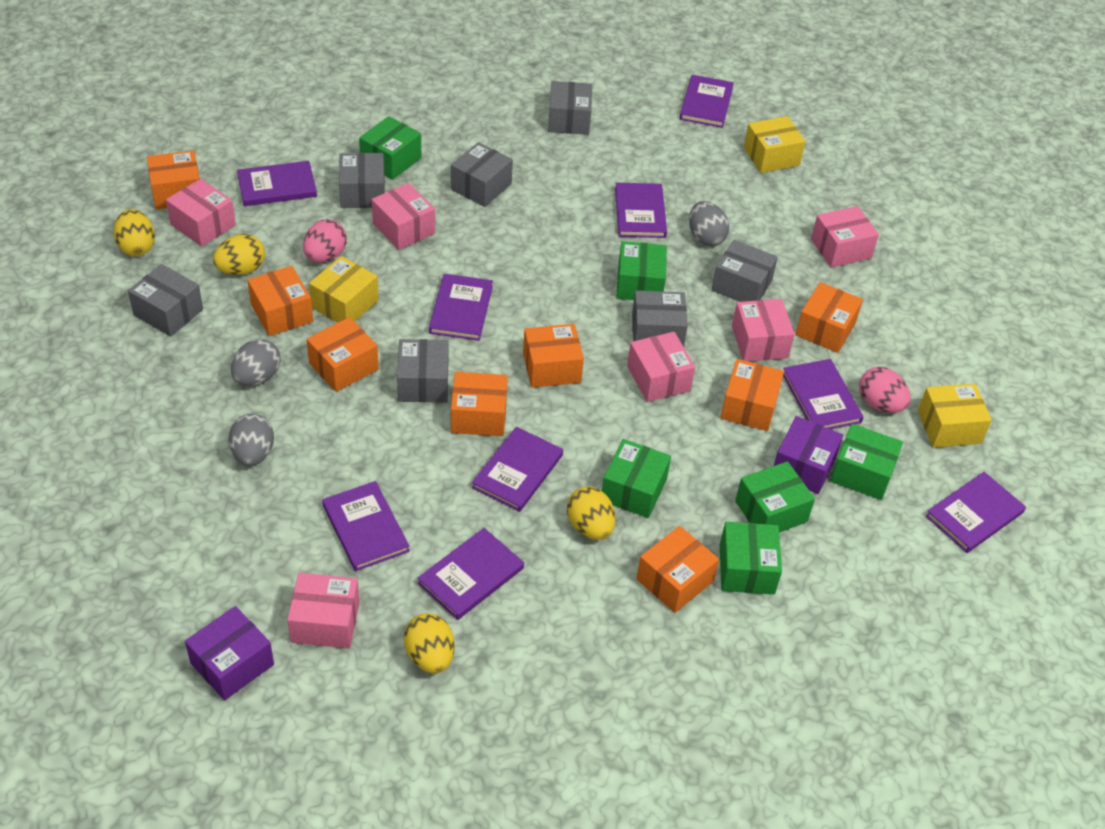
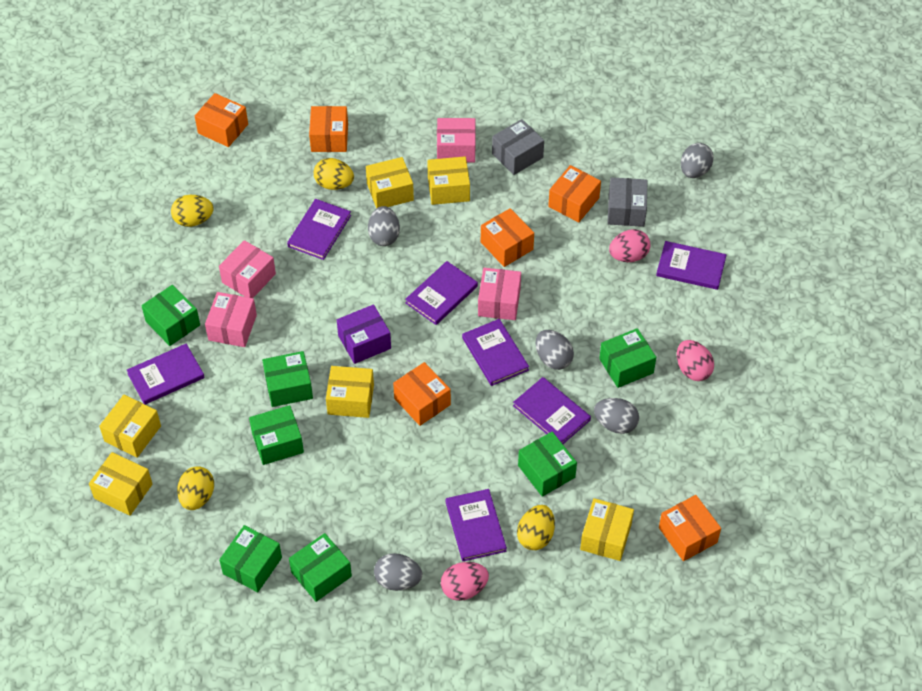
green box: [359,116,421,180] [602,439,671,518] [616,241,667,300] [720,522,782,594] [735,461,815,533] [830,424,903,500] = 6 -> [141,285,200,346] [219,525,282,592] [249,405,304,465] [262,351,313,407] [289,533,352,602] [518,432,577,497] [599,328,656,388] = 7
grey box: [128,264,203,337] [339,153,385,208] [397,339,448,403] [451,142,513,207] [548,81,592,135] [632,291,688,347] [712,240,778,302] = 7 -> [492,119,544,175] [608,177,647,227] = 2
grey egg: [228,414,274,466] [231,339,281,386] [689,201,729,246] = 3 -> [368,206,400,246] [374,553,422,591] [536,330,574,370] [594,398,639,434] [681,143,714,178] = 5
orange box: [147,150,200,209] [247,266,313,336] [307,317,379,392] [451,372,508,436] [523,324,584,388] [636,526,719,613] [720,359,784,431] [795,282,863,353] = 8 -> [195,93,248,147] [309,106,348,152] [393,362,451,426] [481,208,534,267] [548,165,601,222] [659,495,721,561] = 6
pink box: [166,179,236,247] [287,573,360,648] [372,183,435,250] [627,332,695,402] [732,299,795,361] [811,206,879,268] = 6 -> [205,292,257,347] [219,240,276,298] [437,118,476,163] [478,268,521,320] = 4
pink egg: [303,219,347,262] [859,367,911,413] = 2 -> [441,562,489,601] [609,229,650,262] [677,340,714,381] = 3
purple book: [237,161,317,206] [322,481,410,571] [418,528,524,620] [429,274,493,341] [472,427,563,512] [615,183,667,238] [680,75,734,128] [783,359,864,429] [925,472,1026,553] = 9 -> [127,344,205,405] [287,199,351,260] [405,261,478,325] [446,489,507,561] [462,319,529,386] [513,377,591,444] [656,241,727,290] = 7
purple box: [185,606,274,700] [774,416,843,494] = 2 -> [337,304,391,364] = 1
yellow box: [309,256,379,323] [744,116,805,173] [918,384,992,448] = 3 -> [89,452,152,516] [99,395,161,458] [326,366,374,418] [366,157,414,209] [427,156,470,205] [580,498,634,561] = 6

